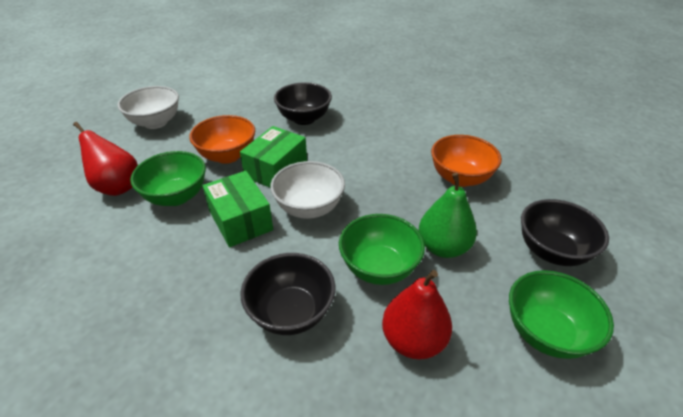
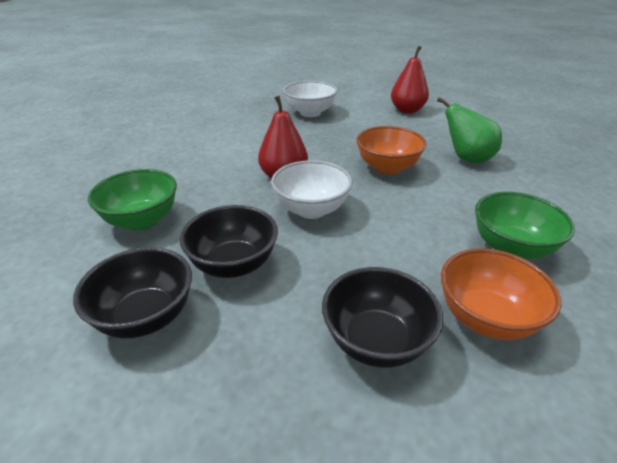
green bowl: [130,151,206,206] [339,214,425,285] [509,270,614,359] = 3 -> [88,169,177,230] [475,192,575,259] = 2
green box: [202,171,273,247] [240,126,307,188] = 2 -> none = 0

